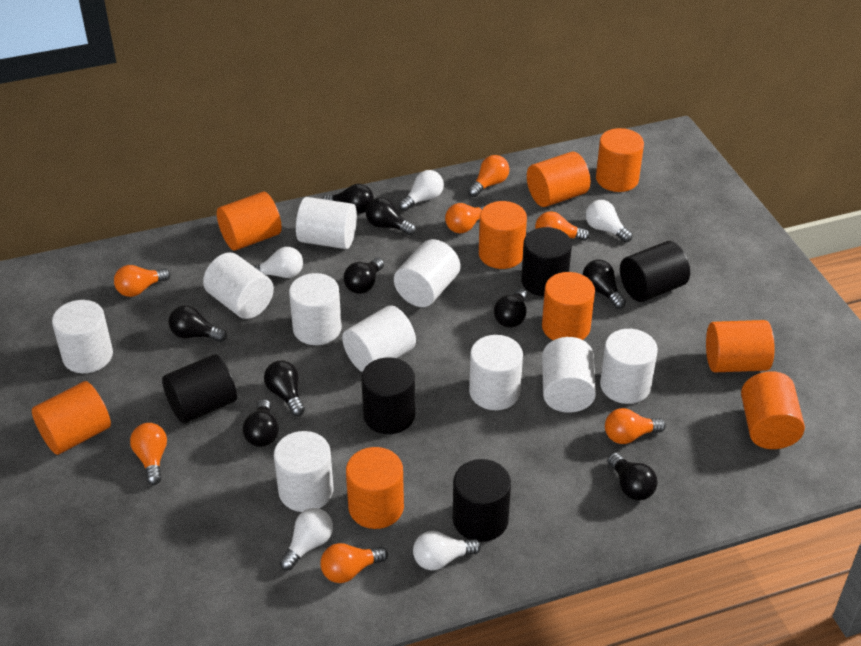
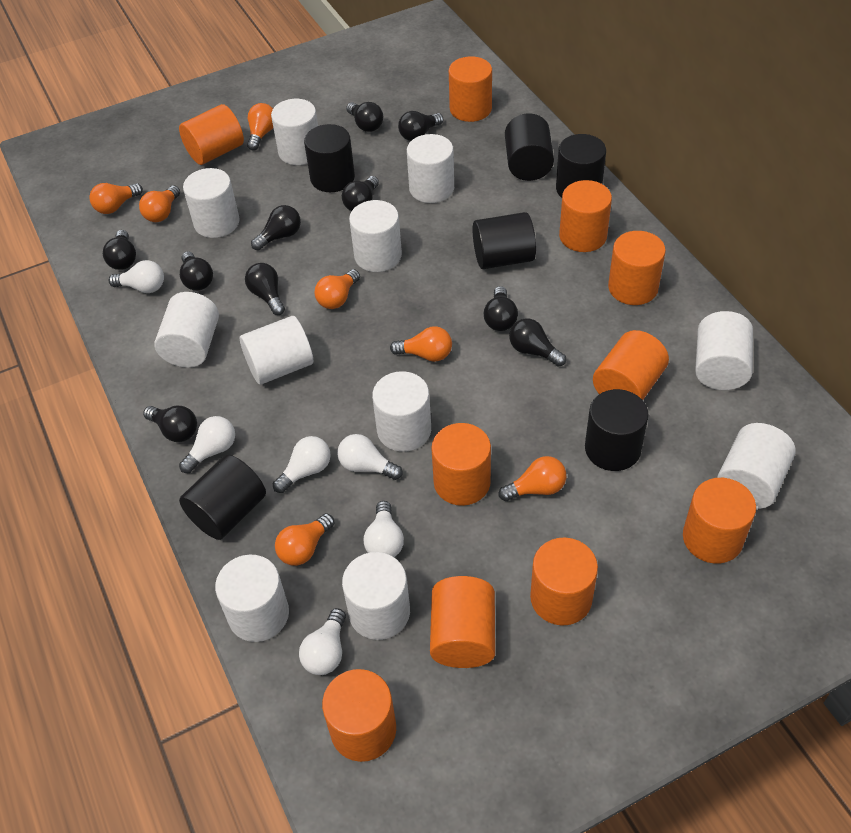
black cylinder: [162,354,237,424] [361,357,415,434] [453,459,511,542] [521,227,572,297] [620,241,690,302] = 5 -> [179,455,266,540] [304,124,355,192] [472,212,536,269] [505,113,554,181] [556,134,606,198] [585,389,649,471] = 6
black light bulb: [169,305,227,342] [243,399,279,447] [264,361,305,416] [322,184,374,214] [343,258,384,294] [366,197,416,235] [494,288,527,328] [583,260,626,309] [608,453,657,500] = 9 -> [103,230,136,270] [143,406,197,442] [180,251,213,291] [245,263,285,315] [251,205,301,251] [342,176,379,211] [346,102,383,132] [398,111,443,141] [484,286,518,331] [509,319,566,367] = 10
orange cylinder: [32,381,111,455] [217,192,282,250] [346,447,404,529] [479,201,527,269] [527,152,590,207] [542,272,595,340] [596,128,644,192] [706,320,775,372] [741,371,805,449] = 9 -> [179,104,244,165] [322,669,396,762] [430,576,495,668] [431,423,491,506] [449,56,492,122] [530,537,598,625] [559,180,612,252] [593,330,669,400] [608,231,666,305] [683,478,756,564] = 10
white cylinder: [52,300,113,373] [203,252,274,319] [274,431,333,512] [289,273,342,345] [296,197,357,249] [342,305,416,372] [394,239,460,307] [469,335,523,410] [542,337,596,413] [600,329,658,404] = 10 -> [154,292,219,368] [183,168,240,238] [215,554,289,642] [240,316,313,385] [271,99,318,165] [342,552,410,640] [349,200,402,272] [372,371,431,452] [407,134,454,203] [695,311,753,390] [717,423,796,509] = 11
white light bulb: [253,247,303,278] [280,508,333,570] [399,170,444,211] [413,531,481,570] [585,200,633,243] = 5 -> [109,260,164,293] [179,416,235,473] [273,436,331,493] [299,608,346,675] [337,434,403,480] [364,501,404,557] = 6

